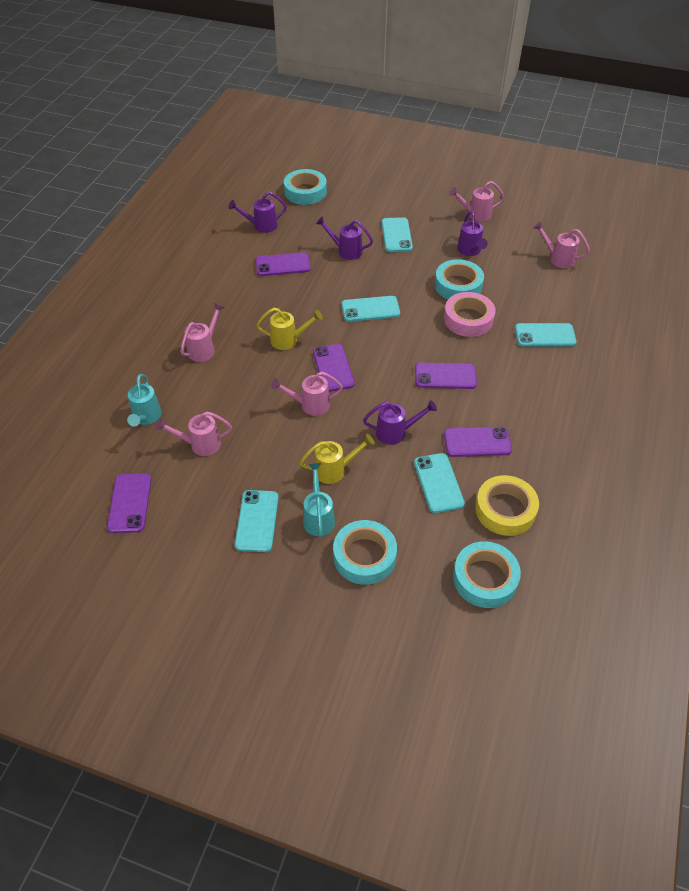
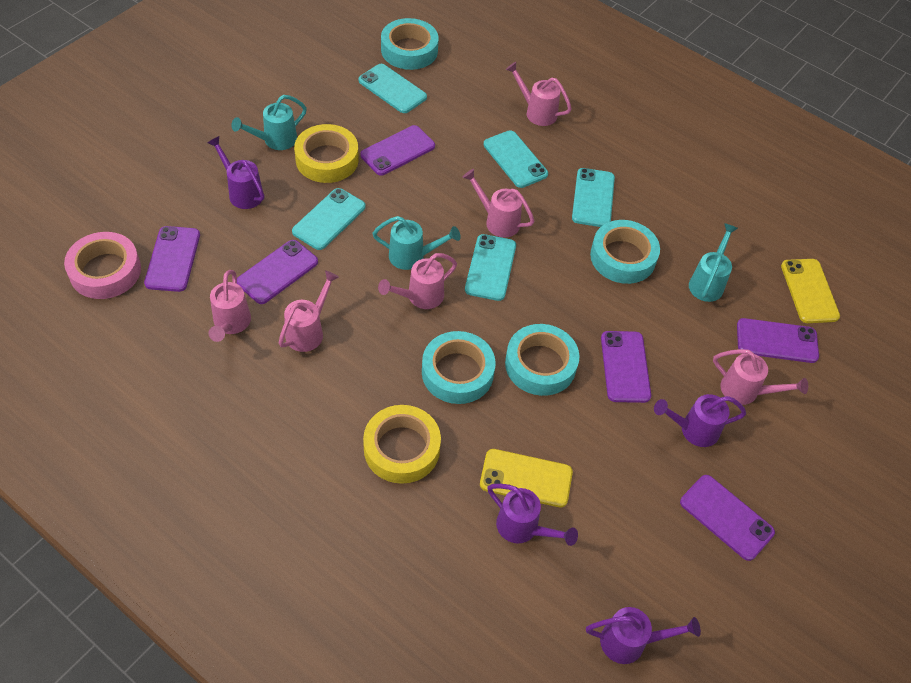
pink watering can: [155,411,232,456] [180,303,225,362] [271,372,343,416] [449,181,505,221] [533,221,590,268] = 5 -> [208,270,251,342] [279,270,339,352] [378,253,457,309] [462,169,534,238] [506,62,572,126] [713,349,808,405] = 6
purple phone: [107,473,151,533] [255,252,311,276] [313,344,355,392] [415,362,477,389] [444,427,512,457] = 5 -> [144,226,200,292] [237,240,318,304] [360,125,435,175] [601,331,651,403] [680,475,775,561] [737,318,819,363] = 6
turquoise watering can: [127,374,162,427] [303,463,335,537] = 2 -> [231,95,307,150] [372,216,461,270] [689,223,738,302] = 3
yellow phone: none = 0 -> [480,449,573,507] [781,259,840,323] = 2
yellow tape: [475,475,539,536] = 1 -> [294,124,359,183] [363,405,441,484] = 2
yellow watering can: [256,308,323,350] [300,434,375,484] = 2 -> none = 0

